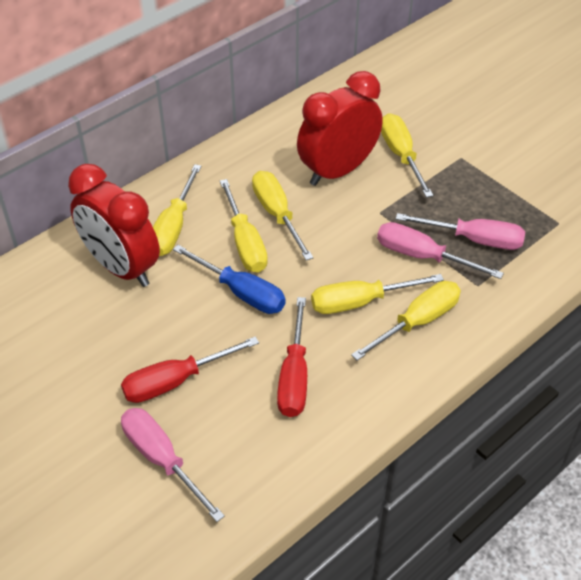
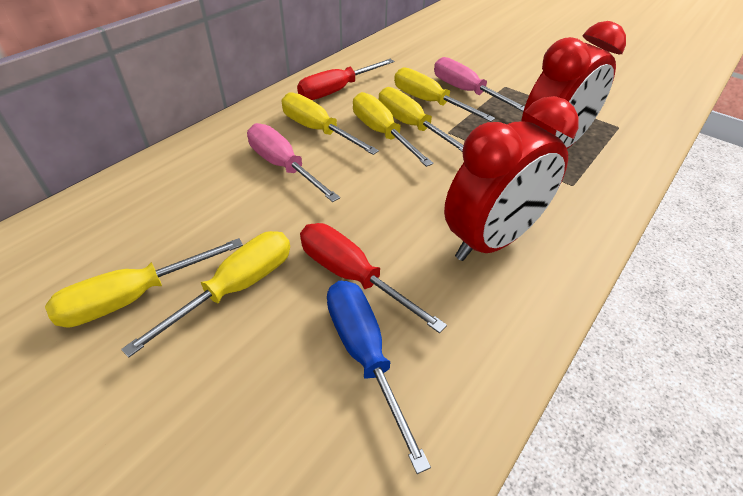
pink screwdriver: [121,408,225,522] [377,222,504,279] [396,213,525,250] = 3 -> [247,123,340,202] [434,57,525,112] = 2

